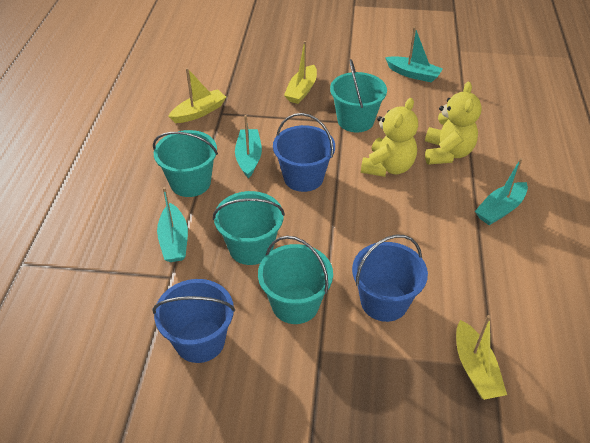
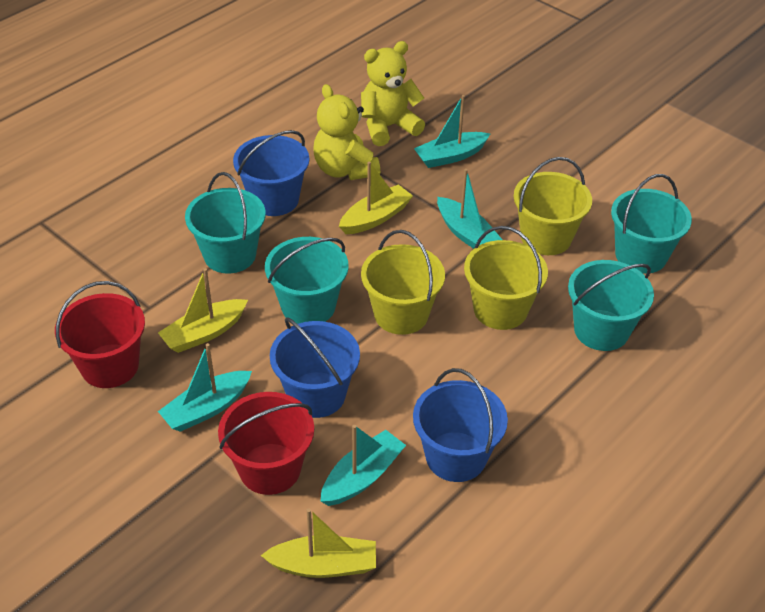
red bucket: none = 0 -> [55,281,145,388] [218,392,314,495] = 2
yellow bucket: none = 0 -> [361,230,445,335] [464,226,548,330] [514,157,592,255] = 3

